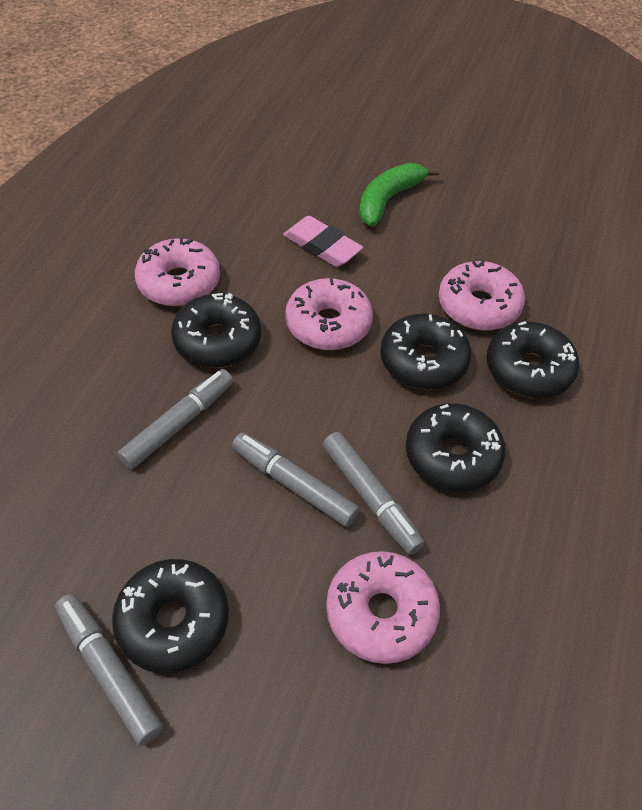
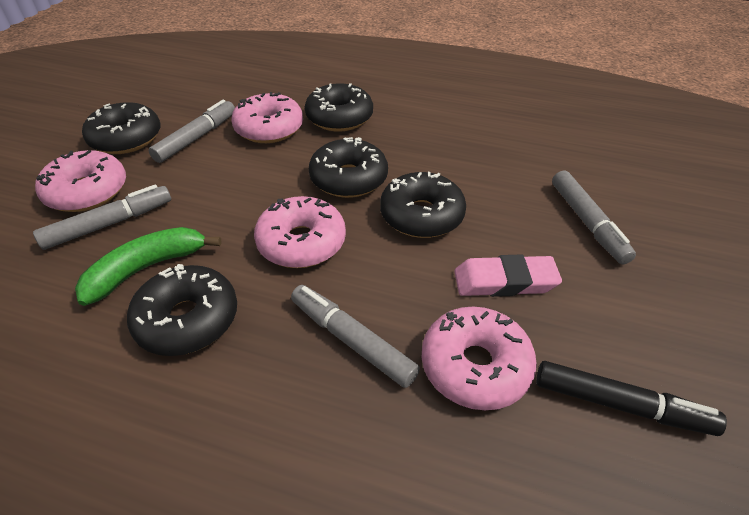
black marker: none = 0 -> [536,361,727,436] = 1

